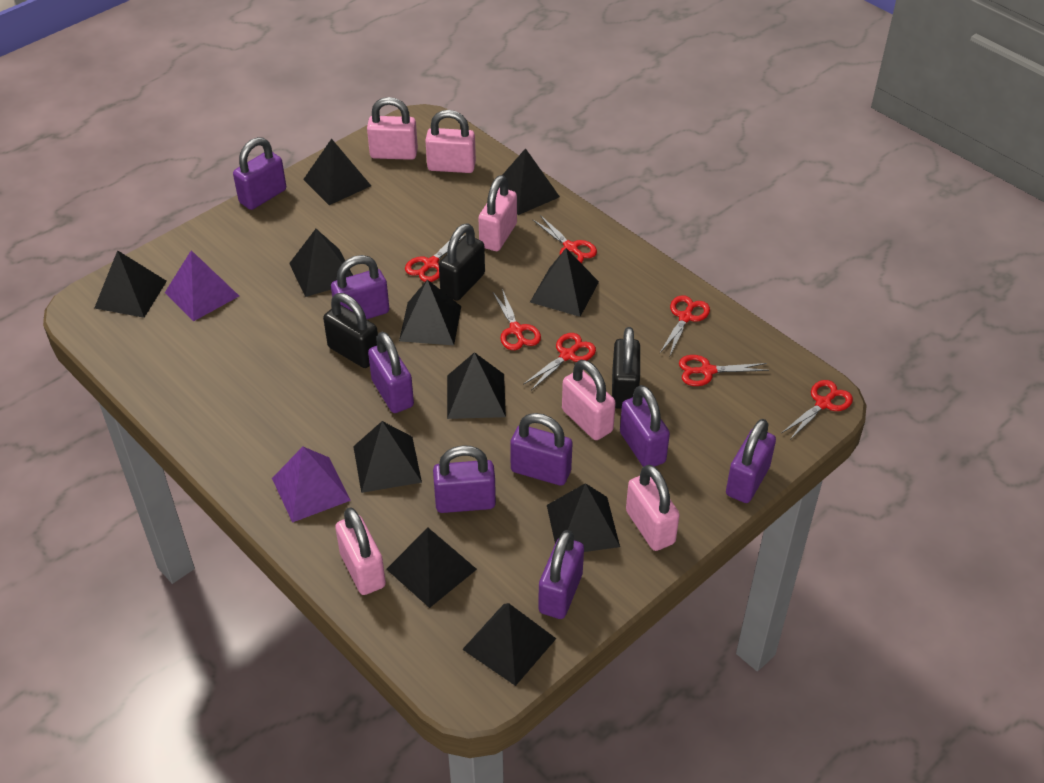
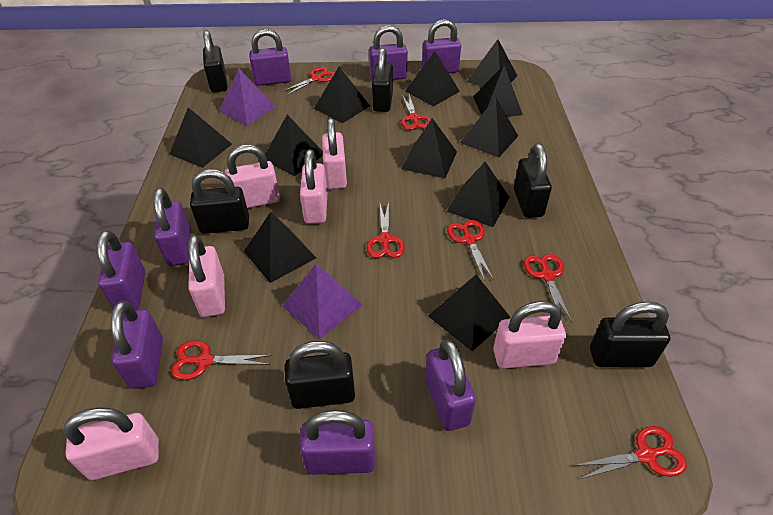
black padlock: [323,293,378,368] [439,223,485,301] [612,327,640,409] = 3 -> [190,169,249,234] [203,30,227,92] [285,341,355,409] [372,48,393,112] [514,144,552,218] [590,302,670,367] = 6

